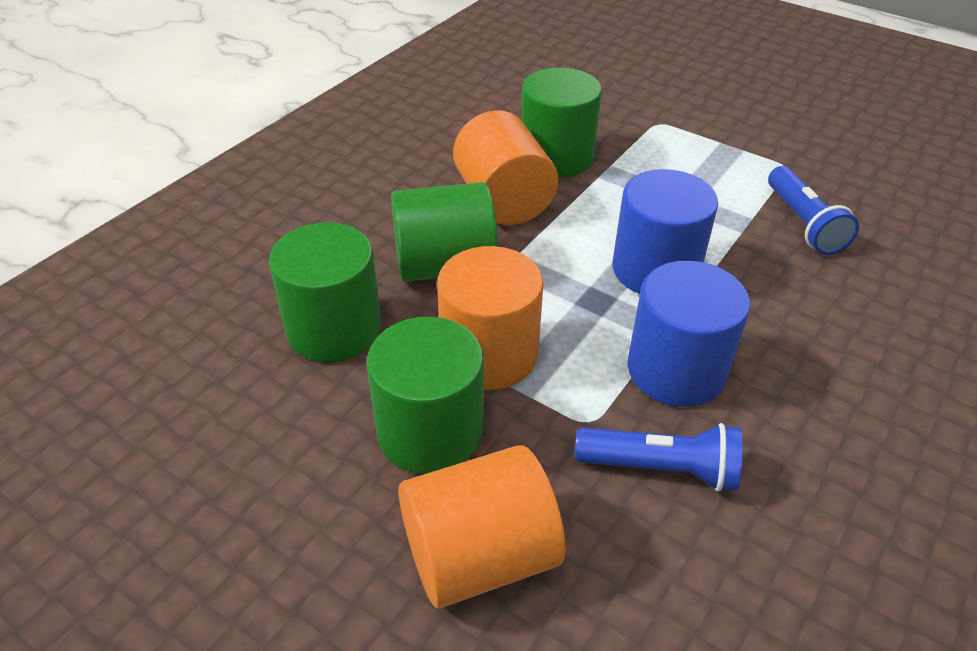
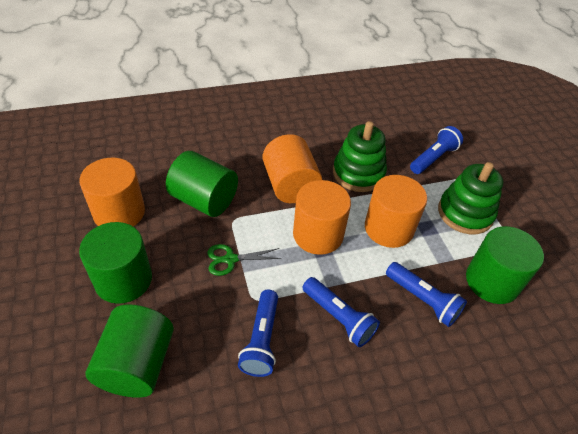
blue cylinder: [613,169,718,294] [627,261,750,407] = 2 -> none = 0
blue flashlight: [575,423,743,492] [768,166,859,255] = 2 -> [238,290,278,377] [302,277,380,347] [386,262,467,327] [410,126,463,174] = 4
green scissors: none = 0 -> [207,244,282,276] = 1
green stacking toy: none = 0 -> [333,121,387,192] [438,162,503,234] = 2
orange cylinder: [399,445,566,609] [437,246,543,390] [453,110,558,225] = 3 -> [79,158,145,226] [263,134,322,203] [293,180,351,255] [365,175,427,248] = 4

